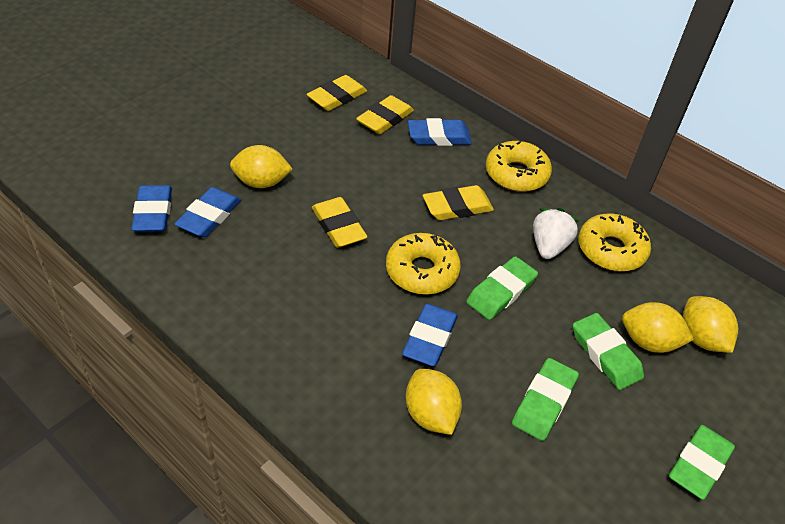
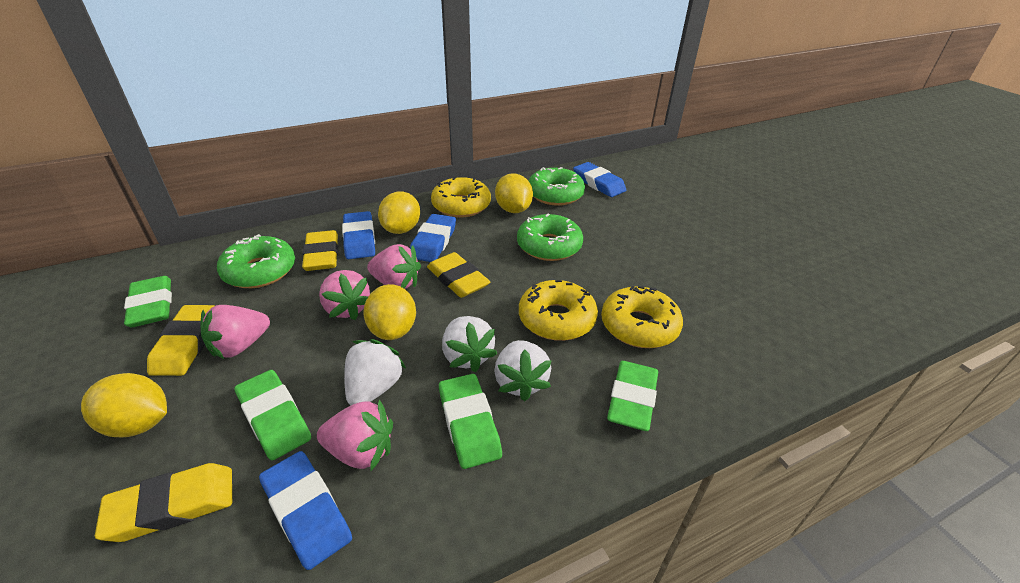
green donut: none = 0 -> [217,234,295,288] [517,213,583,261] [529,167,585,206] = 3
pink strawberry: none = 0 -> [200,305,270,359] [317,399,393,471] [319,270,370,320] [367,244,421,289] = 4
white strawberry: [533,208,580,259] = 1 -> [344,339,406,405] [442,316,498,372] [494,340,552,401] = 3

